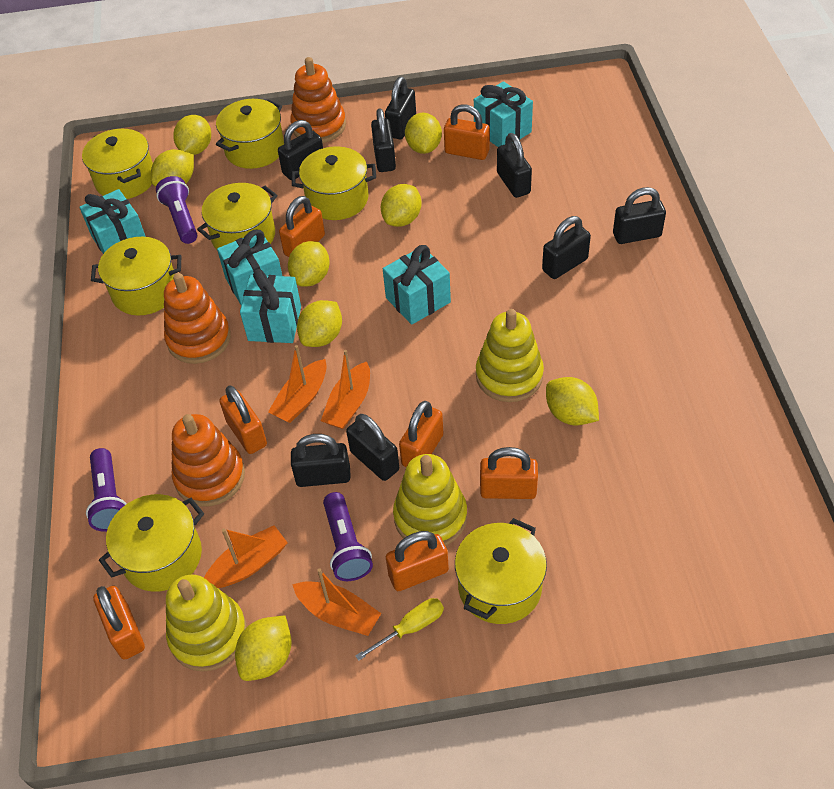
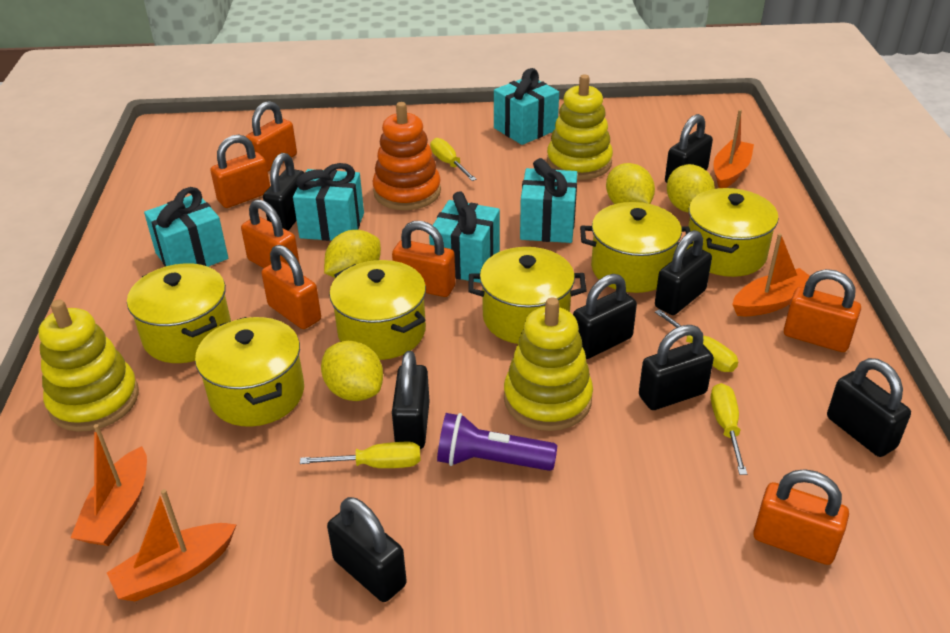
orange stacking toy: [164,273,231,364] [172,414,245,506] [290,57,346,143] = 3 -> [372,102,441,210] = 1
purple flashlight: [86,448,127,532] [156,176,197,244] [323,492,373,581] = 3 -> [437,413,557,471] = 1
yellow lemon: [151,149,194,186] [173,115,211,155] [235,616,292,681] [288,241,330,287] [297,300,342,347] [381,184,421,227] [405,113,442,154] [546,377,599,426] = 8 -> [321,341,383,401] [324,230,381,278] [606,163,655,204] [667,164,715,213] = 4
yellow pot: [82,129,153,199] [91,237,181,316] [99,494,204,592] [197,183,277,250] [216,99,284,169] [292,146,376,220] [455,518,547,624] = 7 -> [127,263,231,363] [195,317,304,427] [329,260,426,360] [468,247,587,344] [580,202,693,293] [686,188,779,277] = 6
yellow screwdriver: [355,598,444,661] = 1 -> [300,442,420,468] [430,138,477,181] [655,309,738,372] [711,383,747,475] = 4

